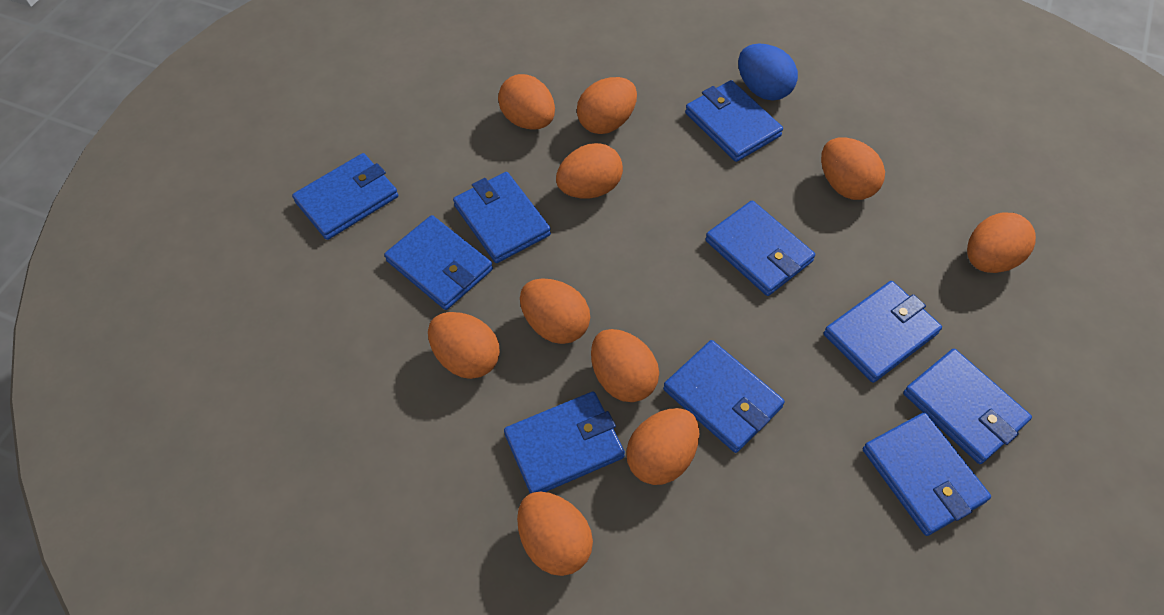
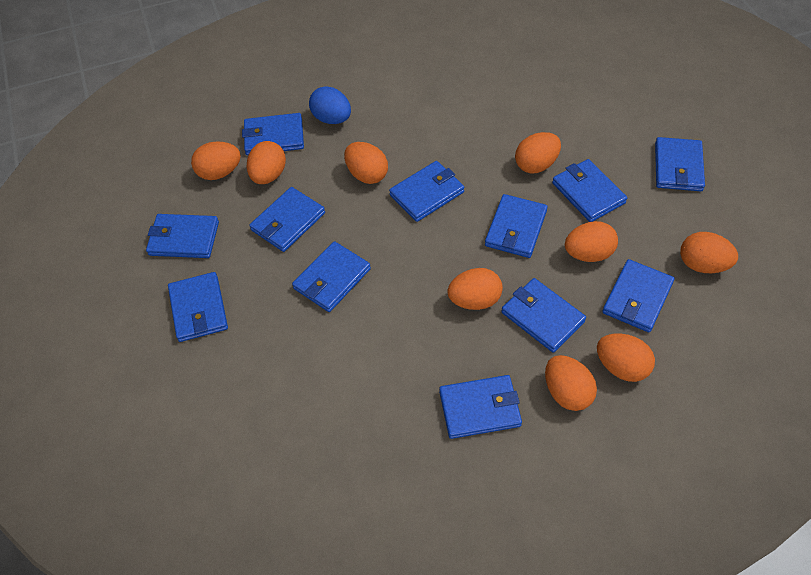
blue wallet: [292,153,398,240] [384,215,493,310] [453,172,551,263] [504,391,625,494] [663,340,785,453] [685,80,783,162] [705,200,815,296] [824,281,942,383] [863,412,991,536] [903,348,1032,464] = 10 -> [146,214,219,258] [168,272,228,342] [242,113,304,155] [249,187,325,252] [292,241,371,312] [389,161,464,222] [439,375,522,439] [485,194,548,258] [501,278,586,353] [552,159,627,222] [602,259,675,332] [655,137,705,191] = 12
orange egg: [428,312,500,379] [498,74,555,130] [517,492,593,576] [520,278,590,344] [556,143,623,199] [577,77,637,134] [591,329,659,402] [626,408,699,485] [821,137,885,200] [967,212,1036,273] = 10 -> [191,141,241,180] [247,141,286,184] [344,142,388,184] [447,268,503,310] [515,132,561,173] [545,355,597,411] [565,221,618,262] [597,333,655,382] [680,232,738,273] = 9

